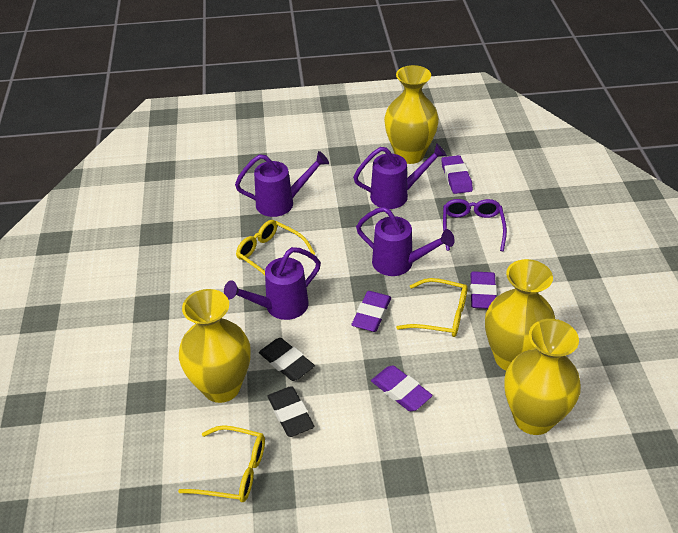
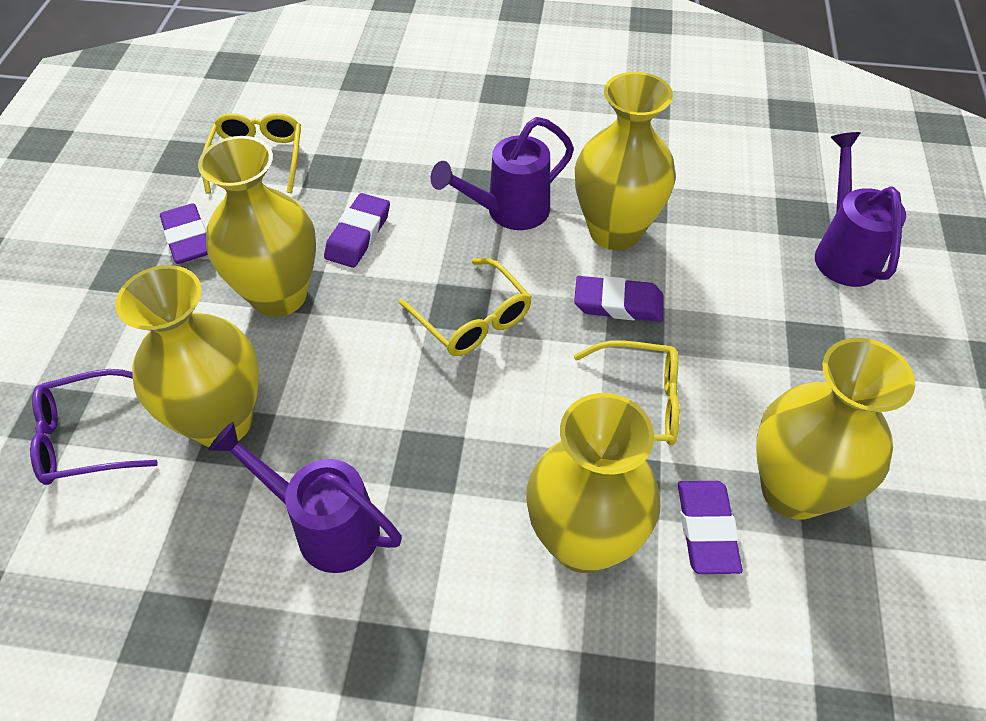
black eraser: [259,338,315,381] [267,386,315,437] = 2 -> none = 0
purple watering can: [224,247,321,320] [235,151,329,217] [353,143,447,209] [356,207,455,276] = 4 -> [208,422,402,573] [431,117,574,230] [815,132,906,287] = 3
yellow vase: [179,289,251,403] [384,65,439,164] [485,259,555,370] [504,319,581,435] = 4 -> [115,265,259,447] [198,136,316,317] [526,393,660,573] [575,72,676,250] [756,338,915,520] = 5

